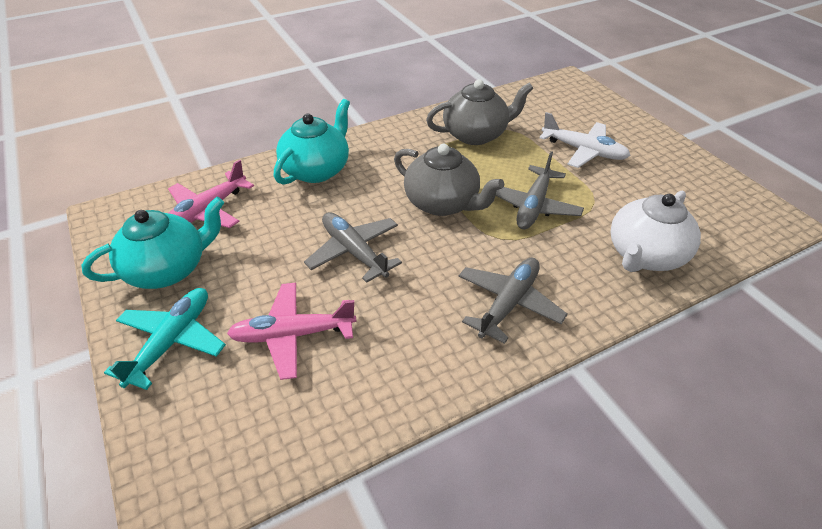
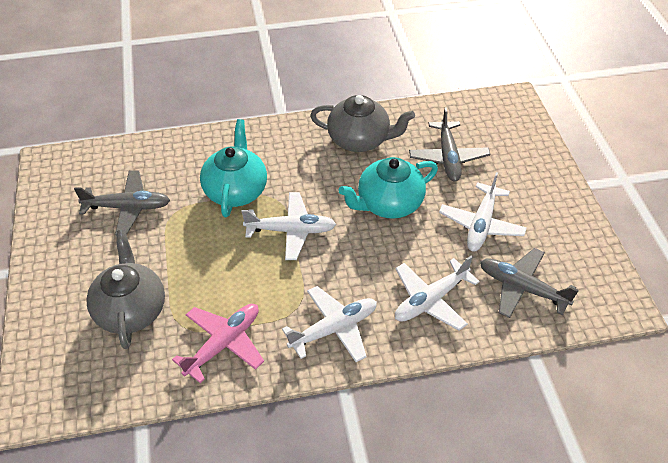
pink plane: [168,160,254,228] [227,283,357,380] = 2 -> [172,304,264,383] = 1
turquoise plane: [104,288,226,390] = 1 -> none = 0
white plane: [539,112,631,168] = 1 -> [241,192,336,260] [282,286,377,362] [395,255,480,331] [439,172,527,252] = 4
white teapot: [610,191,701,272] = 1 -> none = 0

